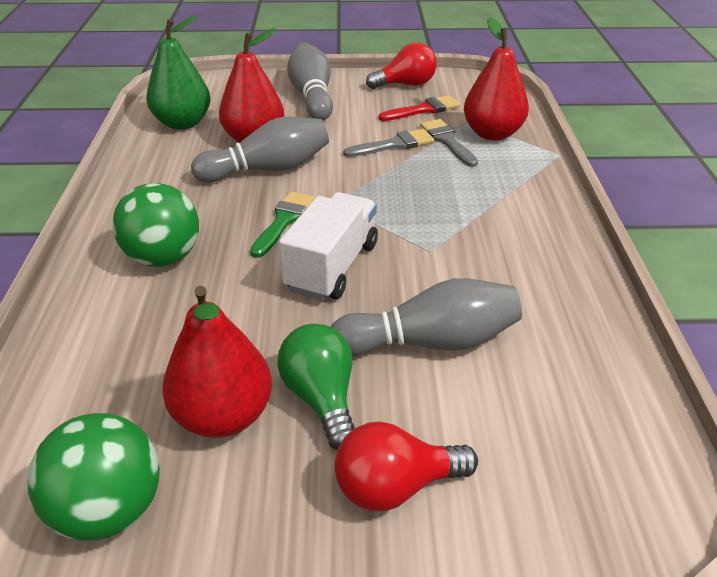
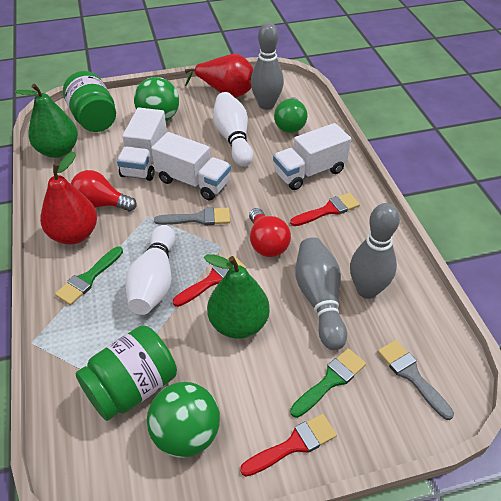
green brush: [250,191,315,258] = 1 -> [55,246,123,305] [290,348,366,418] = 2
green jar: none = 0 -> [63,71,116,132] [76,325,177,421] = 2
green pear: [146,16,210,130] = 1 -> [15,84,78,158] [204,254,270,339] = 2
red brush: [379,95,460,121] = 1 -> [173,255,246,307] [240,414,337,477] [290,193,360,226] = 3
red pear: [162,286,272,438] [219,28,284,143] [464,17,529,141] = 3 -> [40,152,97,244] [185,54,253,98] = 2
white bowling pin: none = 0 -> [125,225,175,315] [213,92,253,167] = 2
white truck: [279,192,378,300] = 1 -> [117,108,167,181] [151,132,231,200] [273,123,351,190] = 3

